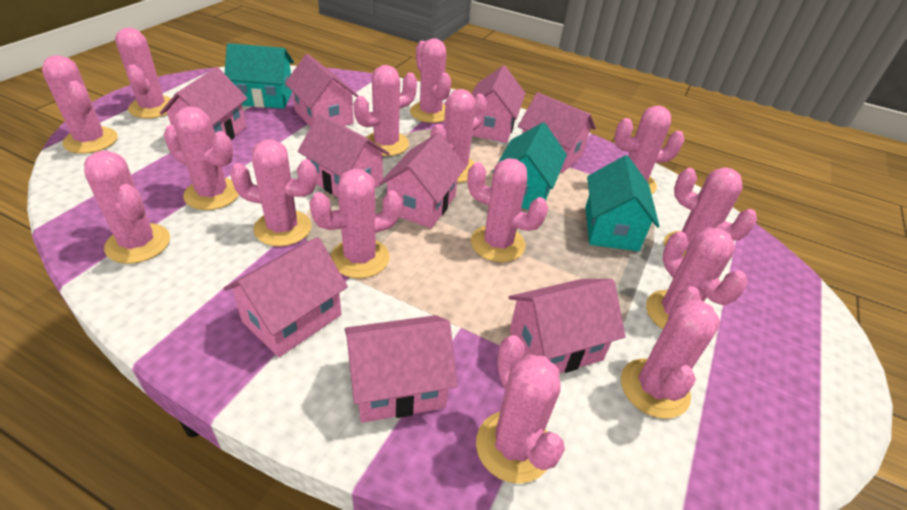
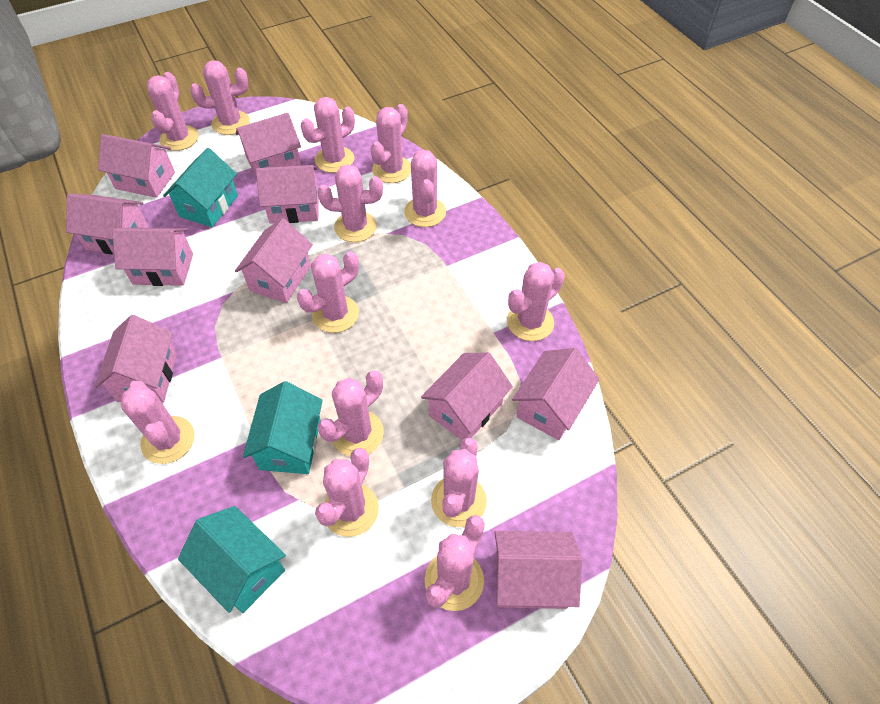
pink cactus: [42,55,118,154] [84,151,170,264] [115,27,171,118] [164,106,239,210] [230,139,317,246] [309,169,402,278] [354,65,417,156] [410,38,451,123] [431,89,487,183] [467,158,548,262] [476,335,565,484] [614,106,685,194] [621,286,720,419] [646,227,747,329] [664,168,757,258] = 15 -> [121,381,195,464] [147,72,199,151] [190,60,250,135] [297,251,359,333] [301,97,355,173] [315,448,379,537] [318,164,383,242] [318,370,384,456] [371,104,411,183] [404,150,446,227] [425,515,485,611] [431,438,487,527] [507,262,565,341] = 13
pink house: [160,67,248,140] [224,237,348,357] [285,54,359,127] [298,113,390,197] [345,315,457,423] [379,132,466,228] [472,65,526,143] [508,279,626,373] [518,92,596,173] = 9 -> [66,194,149,254] [95,315,177,402] [98,134,175,198] [112,227,193,286] [235,218,313,303] [236,113,301,178] [256,165,319,224] [421,353,513,440] [495,531,582,609] [512,348,599,440] = 10

